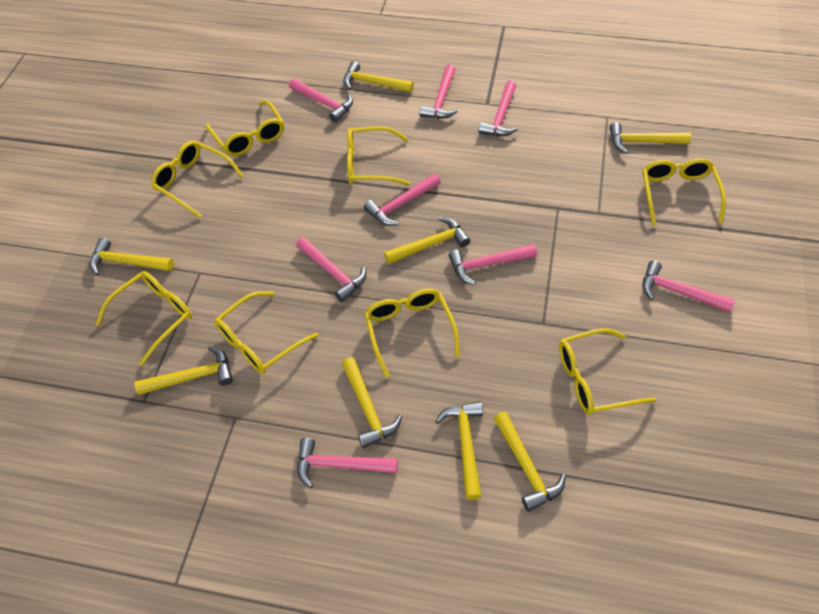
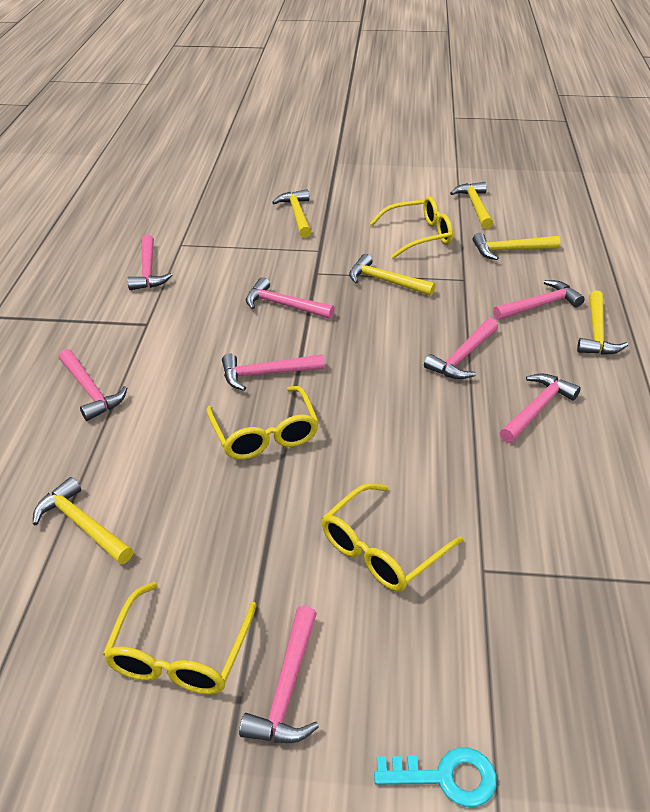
turquoise key: none = 0 -> [374,747,497,807] = 1
yellow glasses: [96,271,192,366] [151,141,244,218] [206,100,284,156] [215,291,319,374] [347,126,410,186] [364,288,460,378] [559,328,657,415] [642,158,726,226] = 8 -> [103,582,257,694] [206,386,319,460] [322,483,463,592] [369,196,453,259] = 4
yellow hammer: [89,238,174,275] [135,346,233,395] [342,357,402,449] [343,61,414,92] [384,217,470,264] [435,401,483,500] [494,412,566,512] [609,122,691,154] = 8 -> [33,477,133,564] [272,189,311,238] [349,254,435,296] [450,182,493,229] [473,233,560,260] [577,290,628,355] = 6

